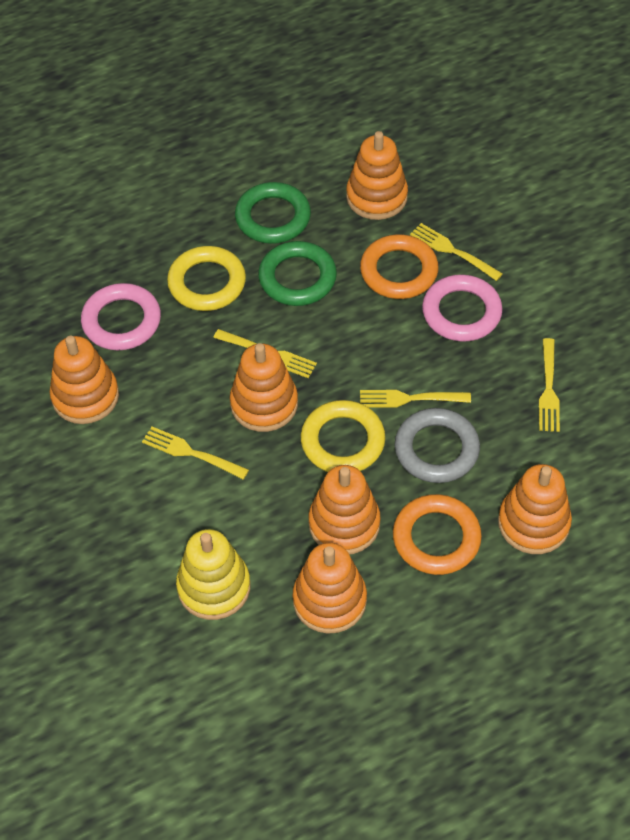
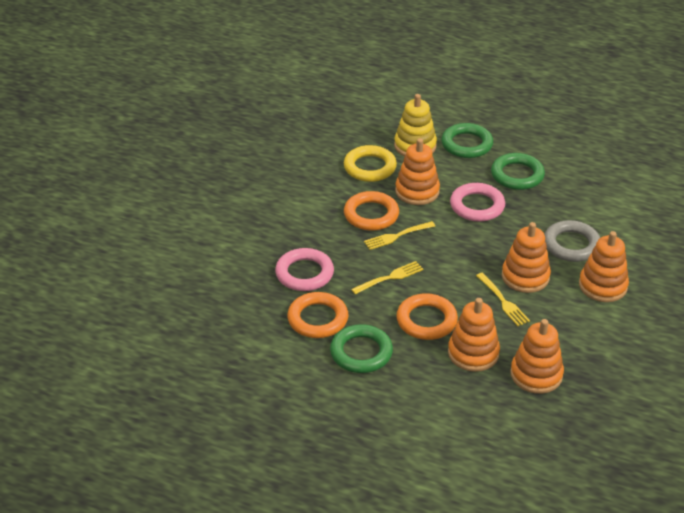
green ring: [235,182,311,244] [258,241,337,306] = 2 -> [330,324,393,373] [441,123,493,158] [491,153,545,190] = 3
orange ring: [360,234,439,299] [393,494,482,575] = 2 -> [287,292,348,338] [344,191,399,231] [396,293,458,340] = 3
orange stacking toy: [49,336,119,424] [230,343,298,432] [293,543,367,634] [309,465,381,555] [346,131,408,220] [498,464,572,554] = 6 -> [395,138,440,205] [448,298,500,372] [502,222,551,293] [510,319,564,394] [579,231,629,302] = 5
yellow fork: [142,427,249,480] [213,329,317,379] [360,390,471,408] [410,223,503,281] [539,338,560,432] = 5 -> [351,261,423,294] [364,221,435,250] [476,273,530,326] = 3
yellow ring: [167,246,246,311] [301,400,385,472] = 2 -> [344,145,397,182] = 1

